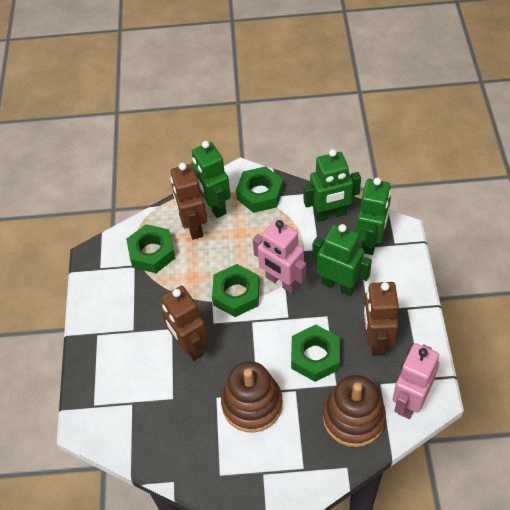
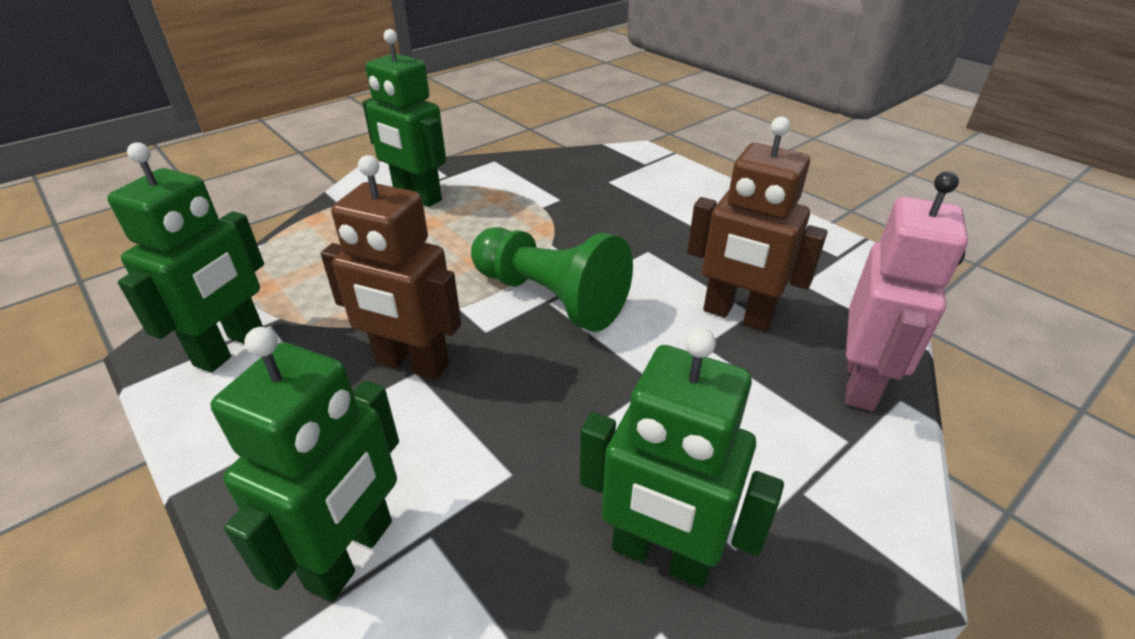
brown robot: [161,286,208,361] [170,163,207,240] [363,282,399,356] = 3 -> [321,155,461,380] [687,117,827,331] = 2
brown stacking toy: [221,361,283,433] [323,375,386,447] = 2 -> none = 0
green nut: [126,224,175,273] [212,264,260,317] [236,166,283,213] [291,325,340,382] = 4 -> none = 0
green pawn: none = 0 -> [471,227,633,332] = 1
pink robot: [253,219,306,293] [393,343,439,419] = 2 -> [845,171,968,411] = 1

